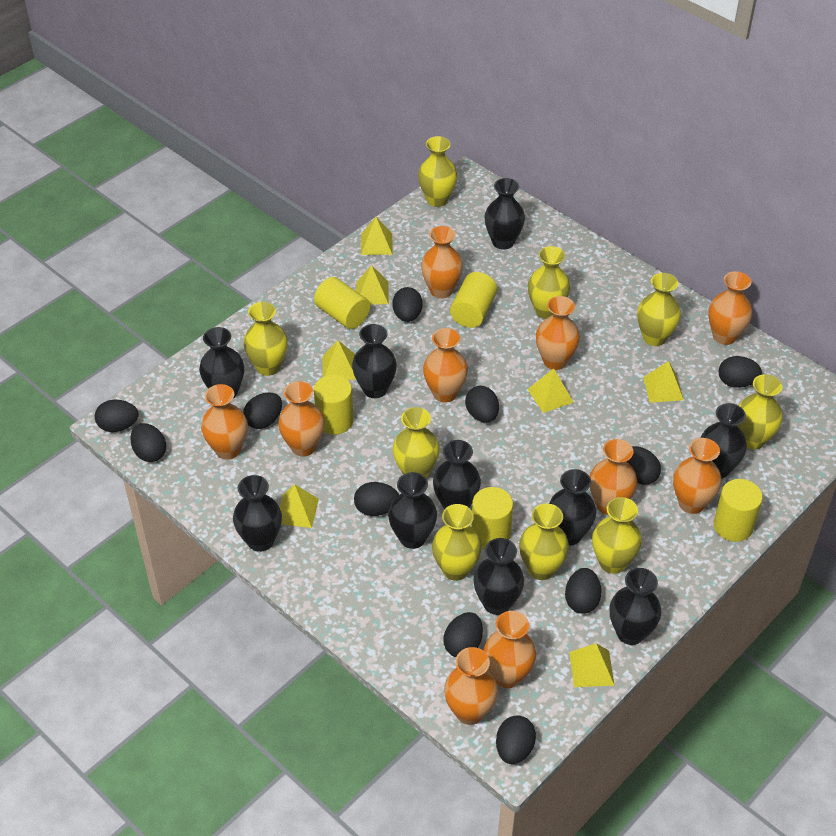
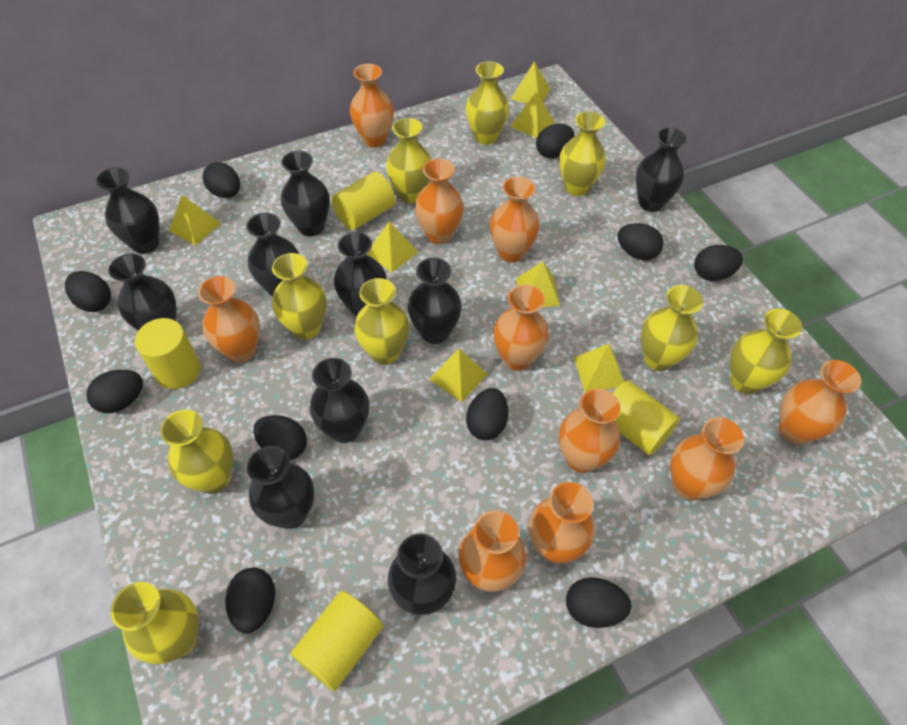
black egg: [95,400,138,432] [130,423,166,462] [243,393,282,429] [354,482,399,516] [392,287,422,322] [443,612,483,657] [465,386,499,423] [496,715,536,764] [565,568,601,614] [626,446,661,485] [718,356,762,388] = 11 -> [65,271,111,312] [86,369,143,413] [203,162,240,198] [225,568,275,634] [253,415,307,460] [466,388,508,440] [536,124,575,158] [566,577,632,628] [617,223,664,260] [694,245,743,281] = 10
yellow cylinder: [314,277,370,329] [314,375,354,435] [450,272,497,328] [471,487,513,549] [714,479,763,542] = 5 -> [135,318,200,389] [291,591,383,691] [332,172,395,230] [612,380,680,456] = 4

